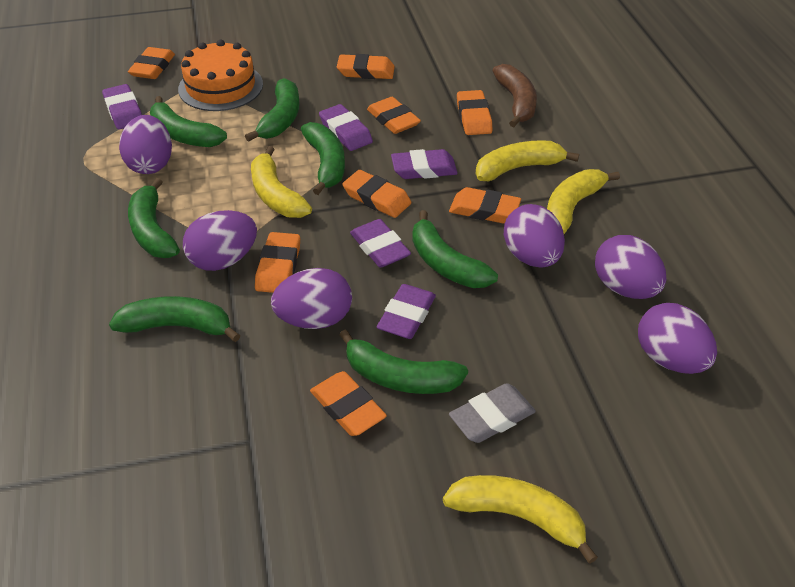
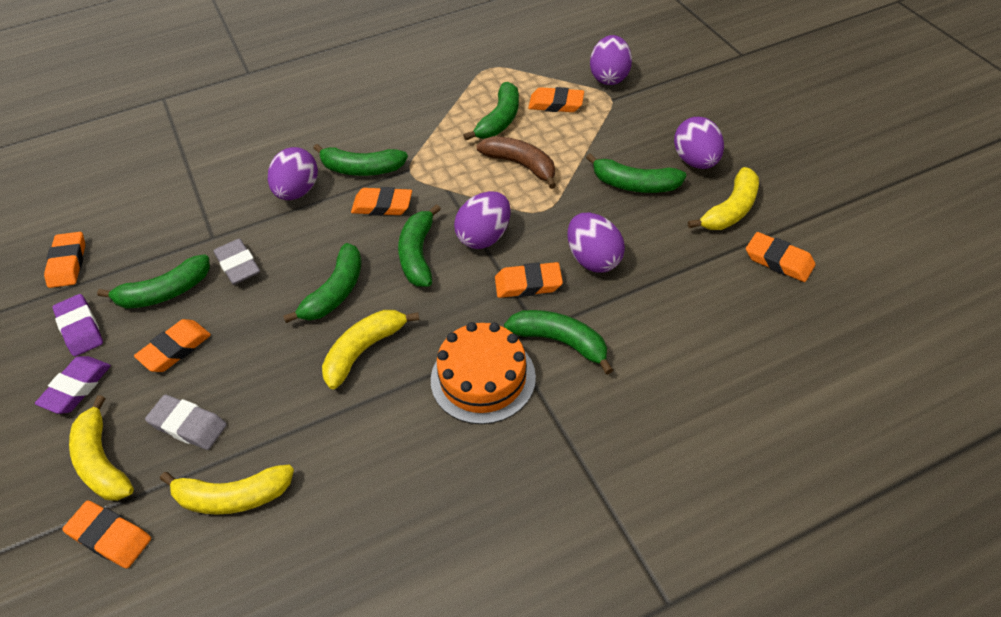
grey eraser: [449,383,536,443] = 1 -> [145,395,227,450] [214,239,260,285] = 2
orange eraser: [128,47,175,79] [255,232,300,293] [310,371,387,436] [337,54,395,79] [342,170,411,218] [367,97,421,134] [449,187,521,223] [457,90,493,135] = 8 -> [44,232,85,288] [62,501,151,568] [134,319,211,372] [351,187,412,216] [495,262,563,298] [528,87,584,112] [746,232,816,282] = 7
purple egg: [119,115,172,174] [183,210,257,271] [271,268,352,329] [504,204,565,268] [595,235,667,299] [638,303,717,374] = 6 -> [268,147,318,200] [454,191,511,249] [567,213,625,273] [590,35,632,85] [674,117,724,169] = 5
purple eraser: [102,84,142,130] [319,104,373,151] [350,219,411,268] [377,284,436,339] [391,149,458,179] = 5 -> [35,356,111,414] [53,294,103,357] = 2

